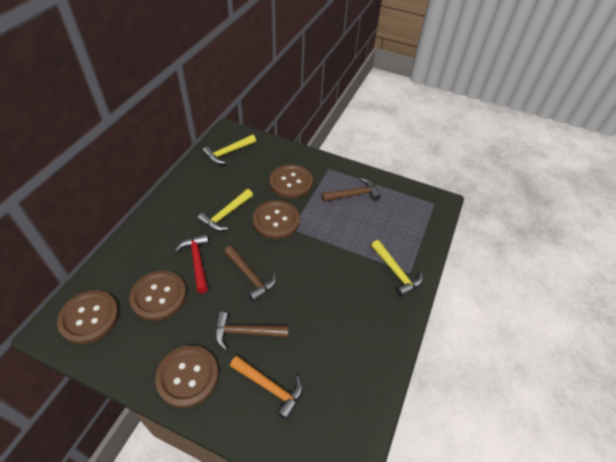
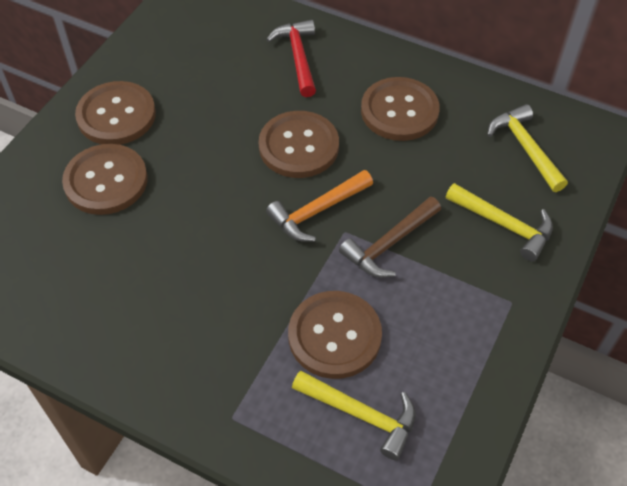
brown hammer: [215,312,288,350] [224,246,276,302] [322,178,381,202] = 3 -> [339,197,441,278] = 1

